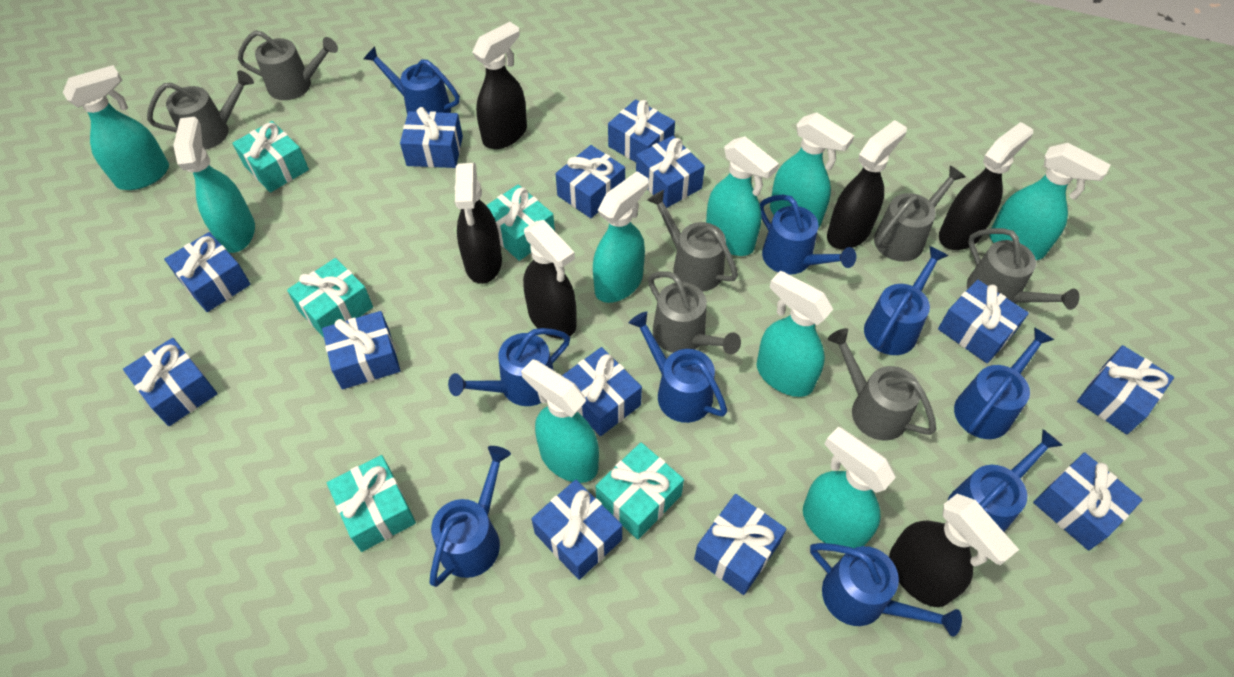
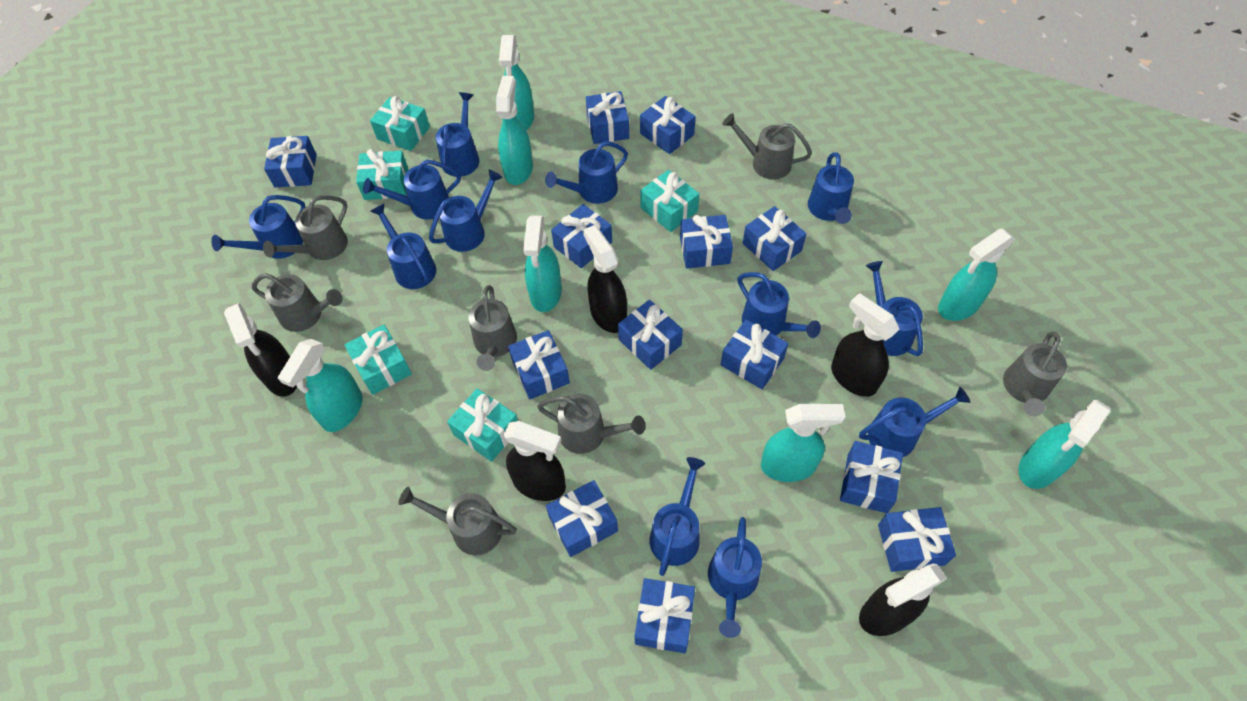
black spray bottle: [455,163,502,284] [472,22,527,149] [523,220,577,339] [827,120,907,249] [889,494,1019,607] [939,122,1033,250] = 6 -> [224,303,297,397] [504,421,566,501] [583,225,627,333] [831,293,900,397] [859,564,947,636] = 5
blue watering can: [364,46,460,114] [430,446,511,587] [448,328,570,406] [629,311,727,423] [759,194,856,275] [810,543,962,637] [864,246,949,355] [947,429,1063,532] [954,327,1054,439] = 9 -> [211,195,306,259] [363,160,461,219] [370,204,436,289] [429,169,503,252] [436,92,479,177] [545,142,628,204] [650,457,705,576] [708,517,762,638] [738,272,821,338] [808,152,854,224] [859,387,971,458] [866,261,923,356] = 12
turquoise spray bottle: [63,65,169,190] [173,117,255,253] [521,359,599,483] [593,171,649,303] [706,136,779,256] [757,271,833,397] [770,113,854,228] [803,427,896,548] [989,143,1111,260] = 9 -> [278,339,362,432] [496,76,533,185] [499,35,534,130] [523,215,562,312] [761,404,845,482] [938,229,1015,321] [1018,399,1110,489] = 7

